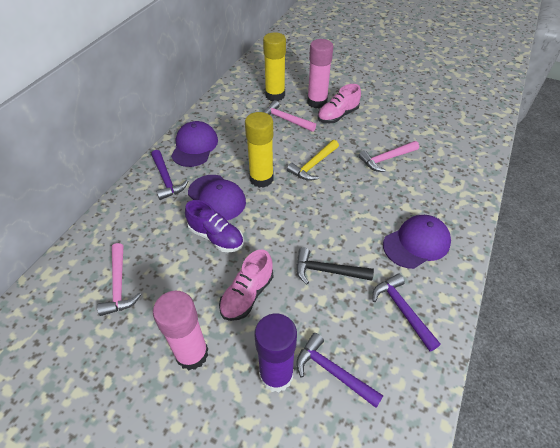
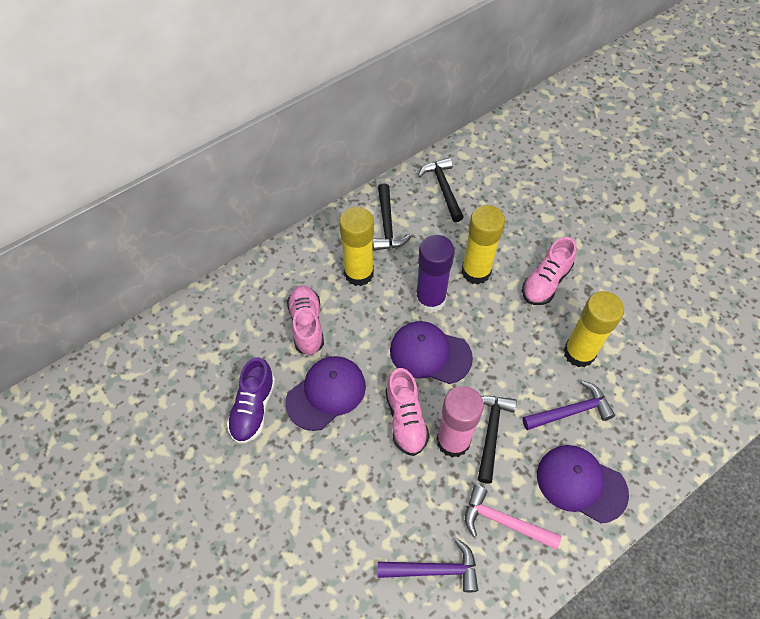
black hammer: [296,248,374,284] = 1 -> [373,183,412,251] [418,157,464,222] [478,396,517,484] = 3
pink glue stick: [153,291,208,370] [307,39,333,108] = 2 -> [437,386,484,458] = 1
pink hammer: [97,243,141,316] [264,100,316,132] [358,141,419,172] = 3 -> [465,485,561,550] = 1
pink shoe: [219,250,273,321] [318,84,361,123] = 2 -> [287,286,324,355] [385,368,430,456] [522,237,577,305] = 3
purple hammer: [151,150,188,200] [296,333,384,408] [372,274,441,352] = 3 -> [378,539,478,592] [522,381,615,430] = 2
yellow glue stick: [245,112,274,188] [263,32,286,101] = 2 -> [339,207,374,286] [461,205,505,284] [564,291,624,367] = 3
yellow hammer: [287,140,339,181] = 1 -> none = 0

